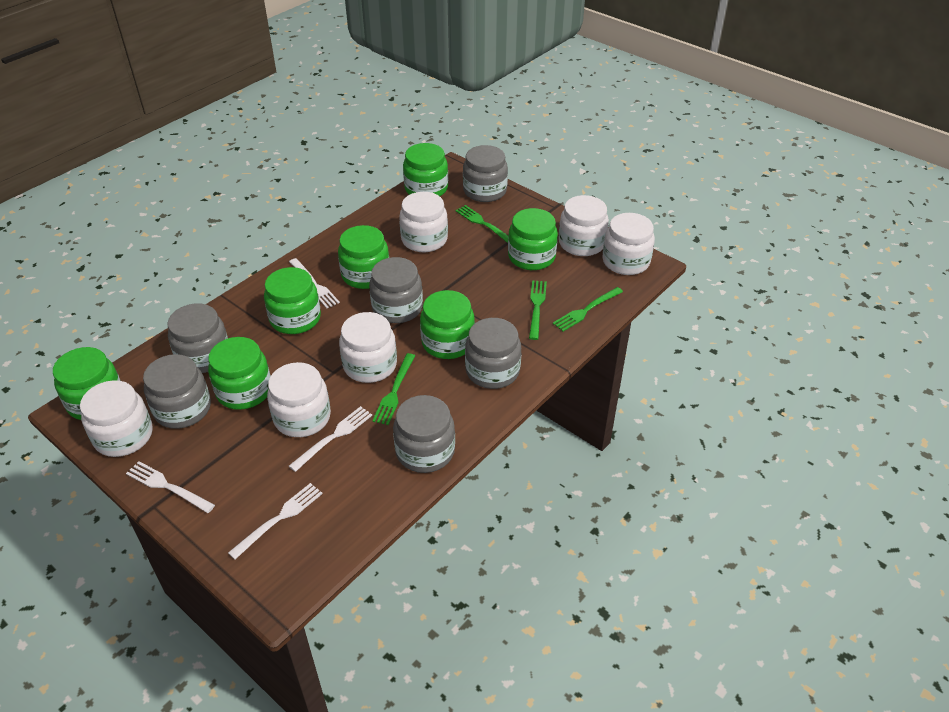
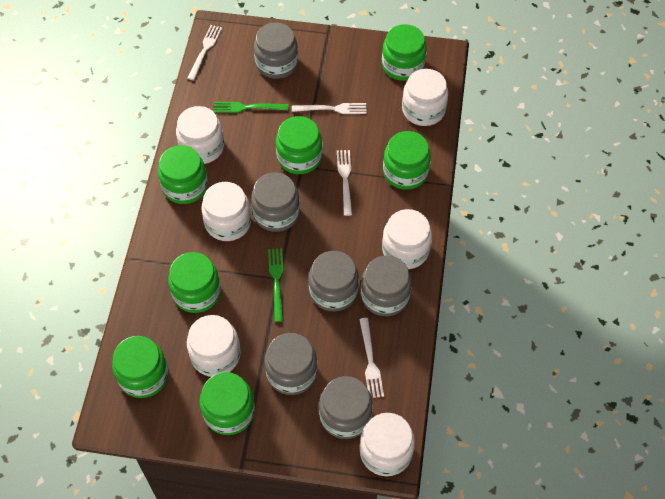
green fork: [372,353,415,425] [456,205,508,243] [529,280,547,340] [553,287,623,332] = 4 -> [213,102,288,113] [268,248,283,322] = 2

